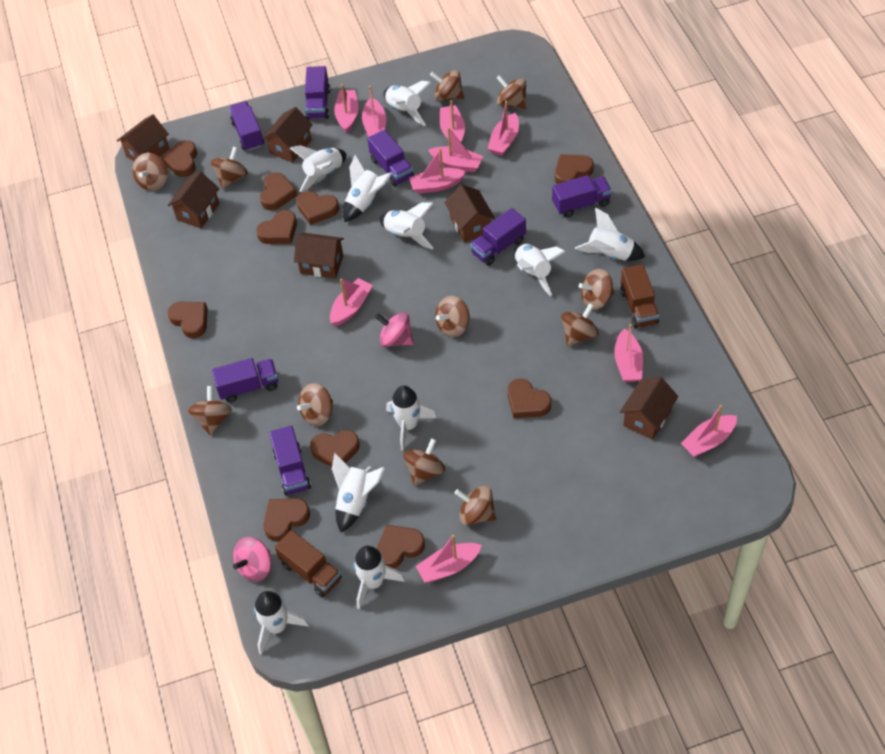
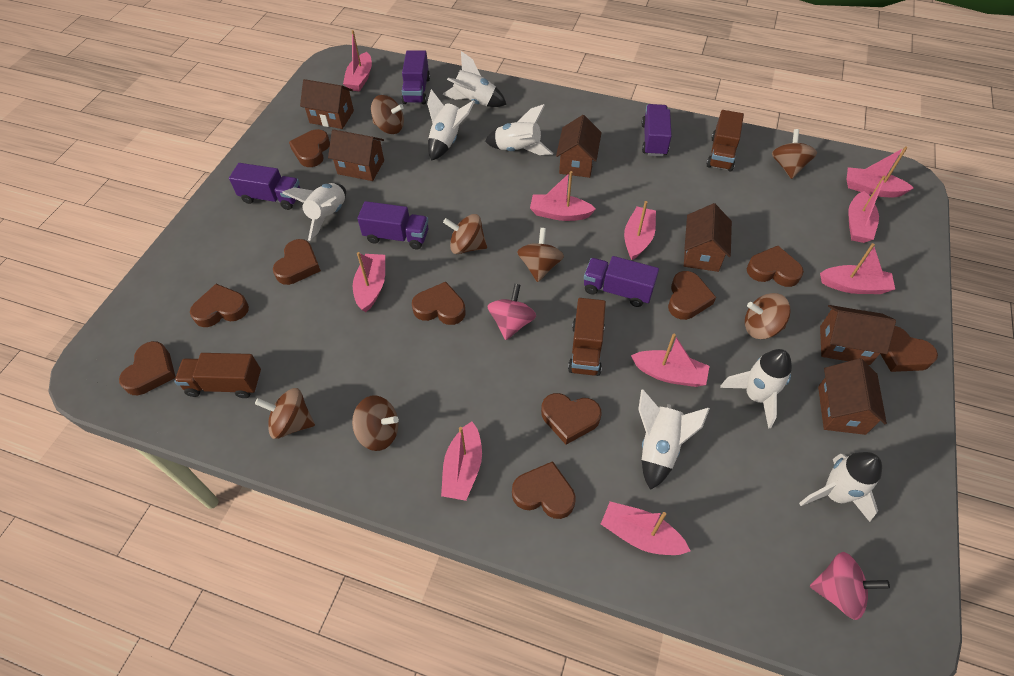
brown spinning top: [132,153,168,191] [188,386,232,436] [211,147,248,189] [297,383,333,426] [404,438,445,486] [430,70,464,101] [435,296,469,337] [455,485,496,525] [497,75,526,109] [561,303,599,346] [579,269,614,310] = 11 -> [255,388,315,439] [352,396,399,451] [371,95,404,134] [443,214,487,254] [517,228,564,282] [745,293,791,339] [772,129,817,179] = 7
brown truck: [275,530,342,597] [620,264,659,328] = 2 -> [174,353,261,398] [568,298,606,376] [707,110,744,172] = 3
purple truck: [212,358,278,402] [229,101,264,151] [269,425,311,496] [305,66,330,120] [367,130,414,187] [470,208,526,266] [552,175,612,218] = 7 -> [229,163,300,210] [357,201,428,249] [401,50,430,104] [584,256,659,307] [641,104,672,156] = 5
white rocket: [254,591,309,655] [289,145,346,192] [332,453,385,533] [343,155,392,222] [353,546,405,609] [380,202,434,250] [384,81,431,126] [386,385,436,451] [514,244,565,296] [575,208,645,261] = 10 -> [282,183,346,241] [427,89,475,161] [442,51,507,107] [485,104,553,155] [638,389,710,490] [720,349,792,429] [799,452,882,522] = 7

